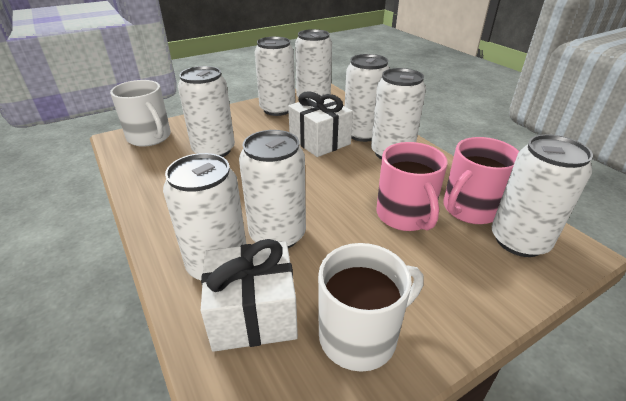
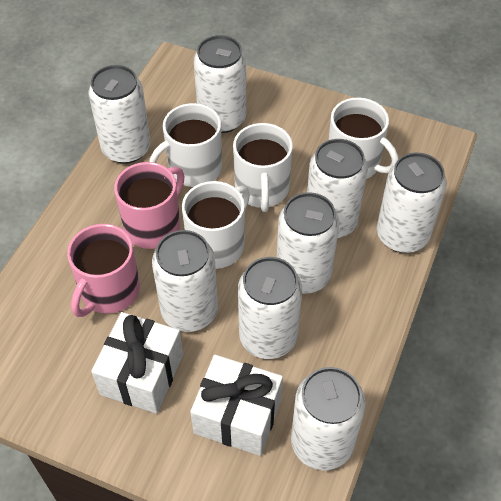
white mug: [110,80,171,147] [318,243,424,372] = 2 -> [149,103,222,187] [182,181,250,269] [233,123,293,212] [329,98,398,179] = 4

